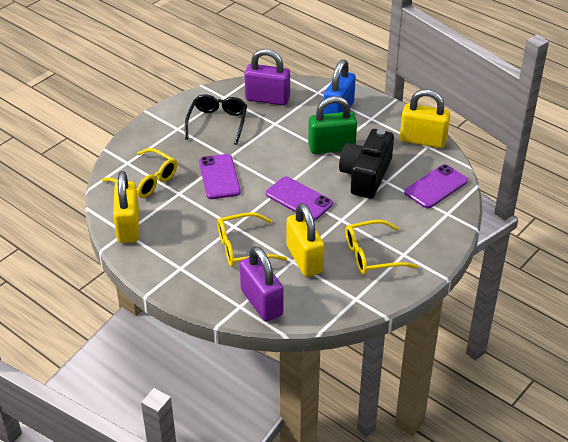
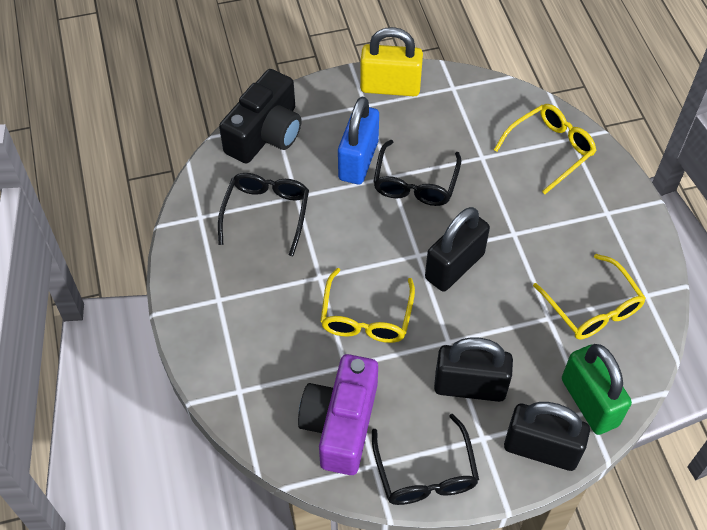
black glasses: [185,94,247,145] = 1 -> [218,173,309,256] [372,414,479,505] [373,140,461,206] = 3
black padlock: none = 0 -> [425,207,490,291] [434,337,513,402] [504,402,590,471] = 3
purple camera: none = 0 -> [298,354,378,475] = 1
purple padlock: [240,246,283,322] [244,49,290,106] = 2 -> none = 0
purple phone: [199,154,241,199] [266,176,333,221] [404,164,468,208] = 3 -> none = 0
yellow padlock: [113,171,139,243] [287,203,324,277] [400,89,450,148] = 3 -> [360,27,423,96] = 1

